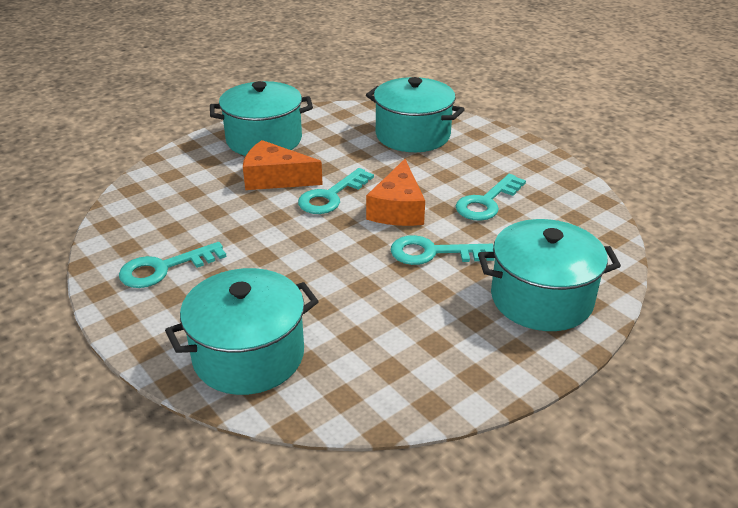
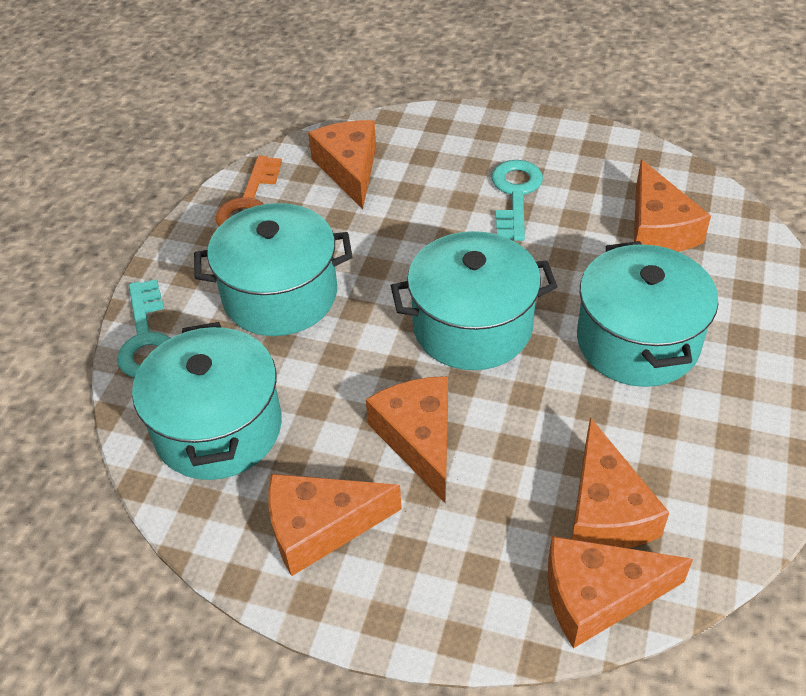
orange cheese: [243,140,323,190] [366,159,425,226] = 2 -> [268,474,402,576] [308,120,376,209] [366,376,448,503] [548,536,693,648] [572,417,669,548] [634,159,711,252] = 6
orange key: none = 0 -> [216,156,282,226] = 1
turquoise key: [119,242,227,288] [298,168,374,214] [390,235,494,265] [456,174,526,221] = 4 -> [117,279,170,378] [492,160,543,241] = 2

